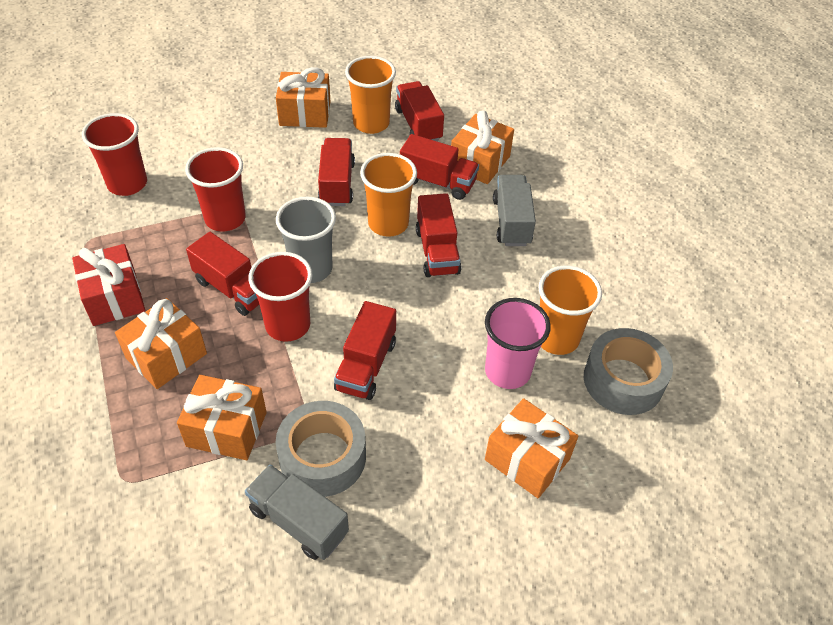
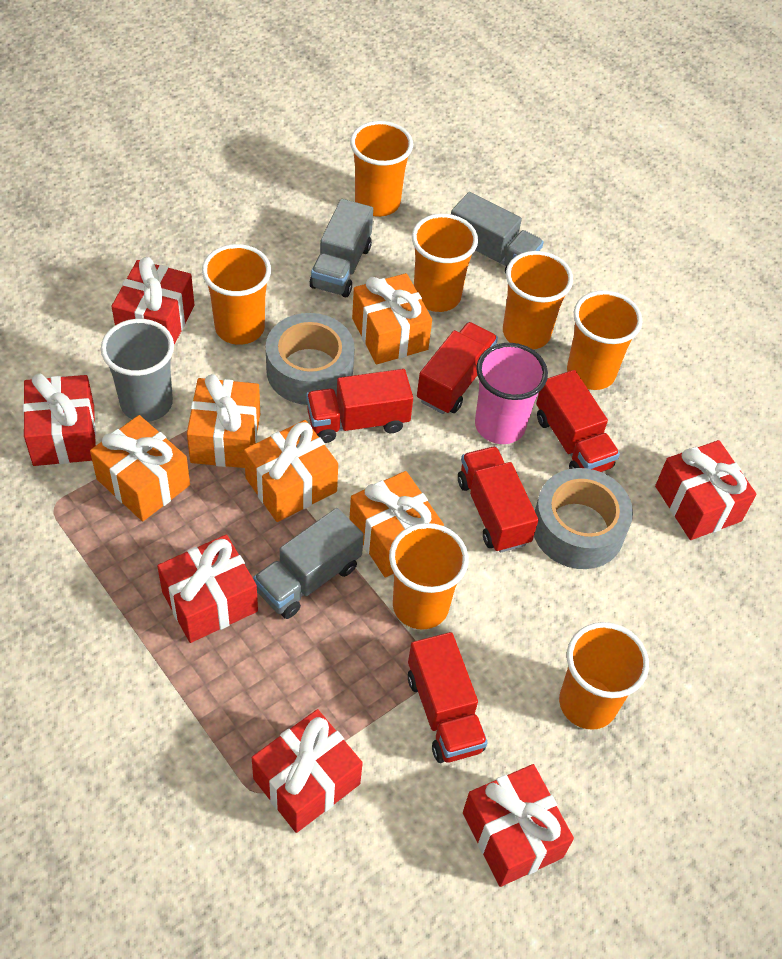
grey truck: [245,465,349,560] [493,175,536,246] = 2 -> [253,508,364,619] [310,199,373,297] [451,192,544,274] = 3
orange cup: [345,56,396,134] [360,153,417,237] [538,265,602,355] = 3 -> [202,244,271,345] [350,121,413,217] [389,523,468,630] [412,214,478,312] [503,251,573,349] [559,622,649,730] [567,290,642,390] = 7
red cup: [82,113,147,196] [185,147,246,232] [248,252,313,342] = 3 -> none = 0
red gift: [72,244,145,326] = 1 -> [23,373,96,466] [111,257,194,345] [157,535,258,643] [252,709,363,833] [463,764,574,887] [655,440,757,540] = 6
red truck: [186,232,259,316] [318,138,355,206] [334,301,396,400] [395,81,444,141] [400,134,479,200] [416,193,461,277] = 6 -> [306,369,413,443] [408,632,488,763] [417,322,498,414] [458,446,538,553] [536,370,620,472] = 5

